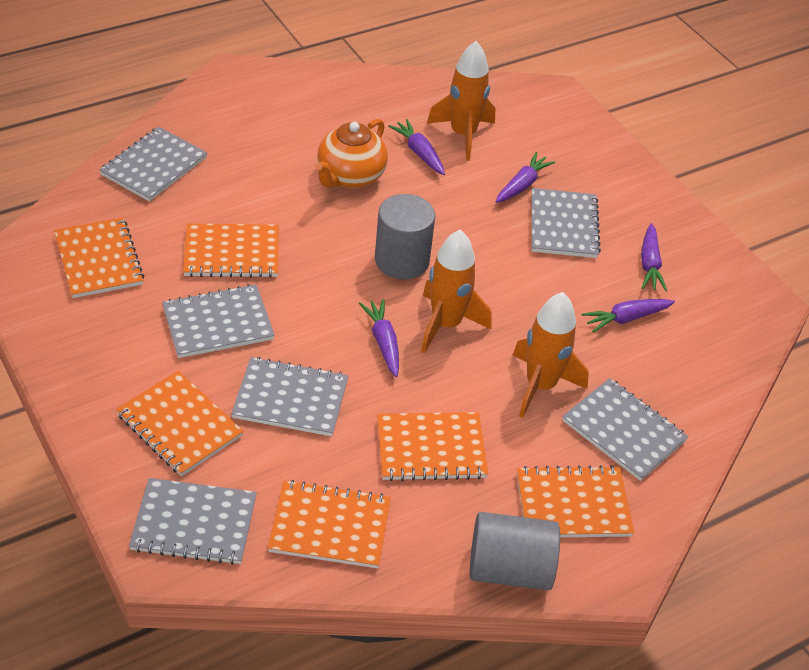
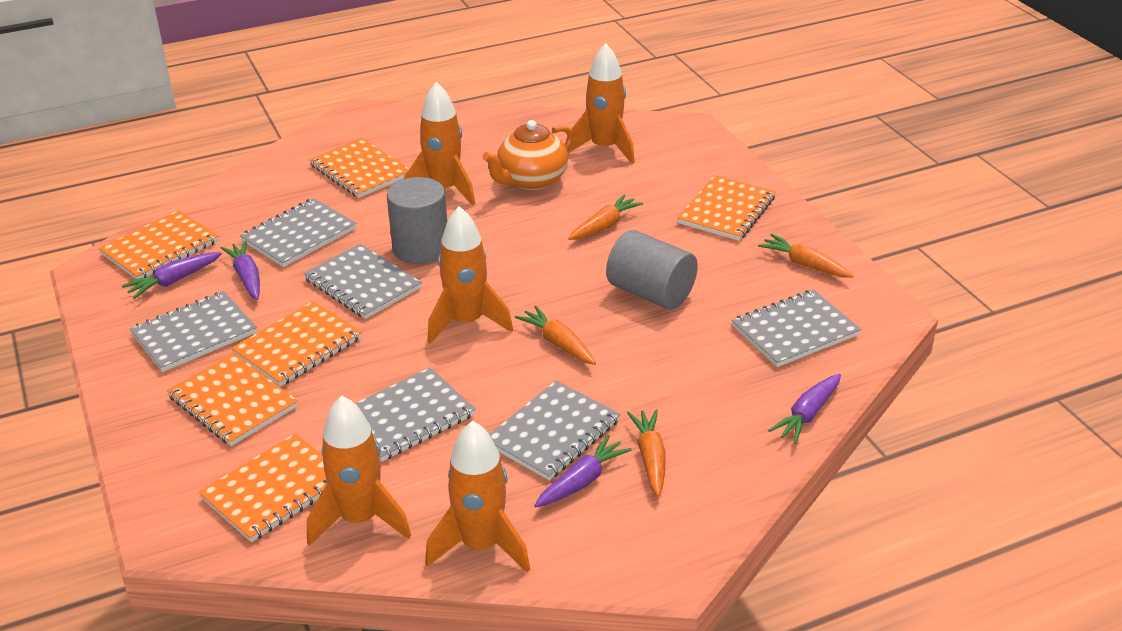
orange carrot: none = 0 -> [515,306,596,365] [568,194,643,240] [627,409,666,497] [758,234,853,278] = 4
orange rocket: [421,230,492,353] [427,41,495,161] [513,292,589,418] = 3 -> [307,395,411,546] [404,82,475,206] [425,421,530,573] [428,206,513,344] [567,43,635,164] = 5
purple carrot: [359,299,399,377] [388,119,445,175] [496,152,555,203] [582,299,675,333] [641,223,667,291] = 5 -> [122,252,222,299] [221,241,260,300] [534,435,632,508] [768,374,841,444] = 4

